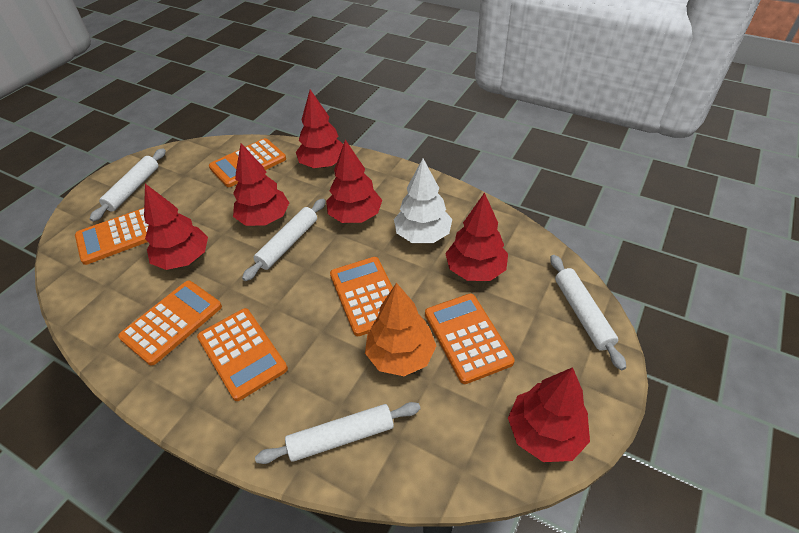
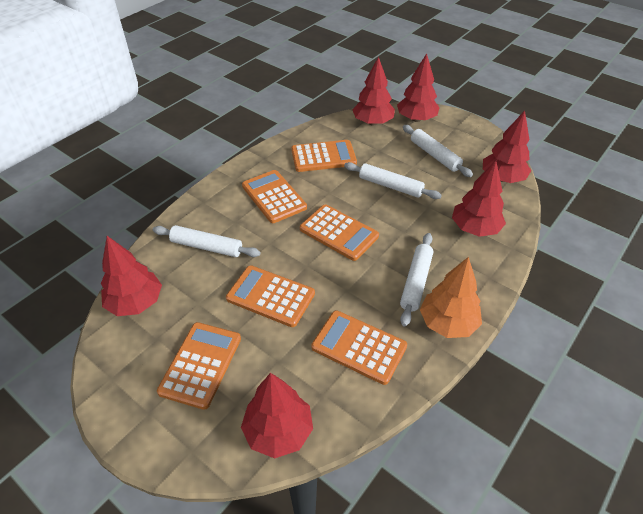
white tree: [394,158,452,243] = 1 -> none = 0

